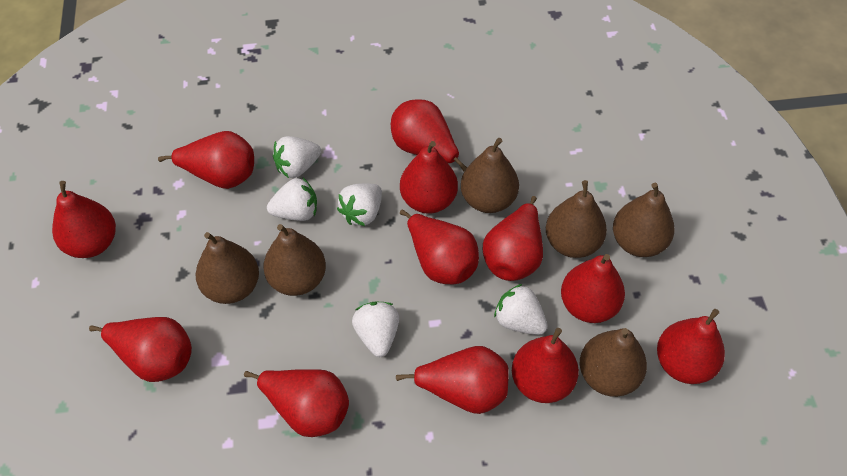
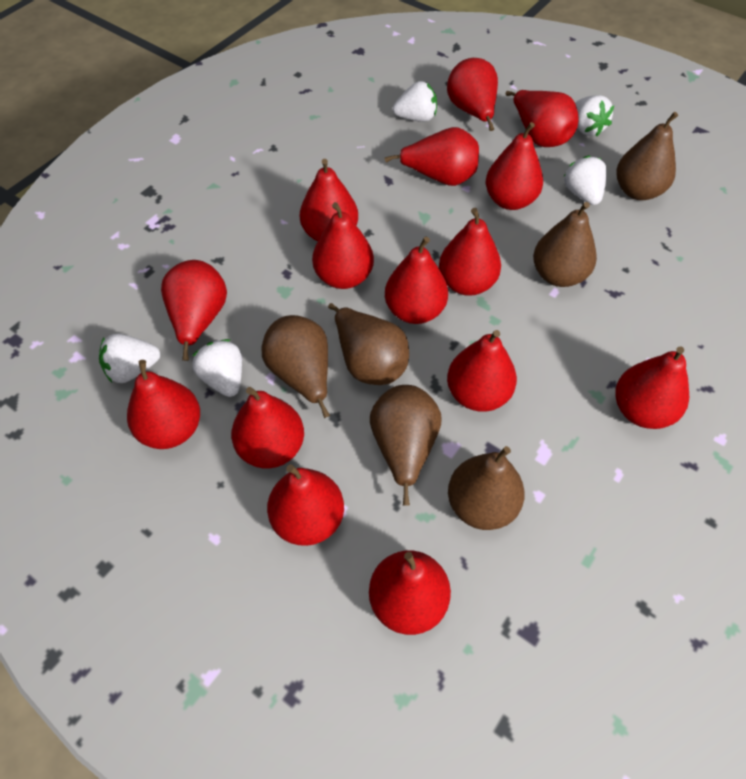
red pear: [52,181,116,258] [89,317,192,382] [158,131,254,189] [244,369,349,437] [391,99,467,171] [396,346,509,414] [400,141,458,214] [400,209,479,284] [483,196,543,281] [512,328,579,403] [561,254,625,323] [657,309,725,384] = 12 -> [127,360,200,449] [161,260,227,361] [231,387,304,468] [267,464,344,546] [300,159,358,241] [312,202,374,289] [369,550,451,635] [385,127,479,186] [385,237,448,324] [439,208,501,296] [447,58,498,131] [447,330,517,412] [486,122,543,210] [506,90,578,147] [615,346,689,429] = 15

